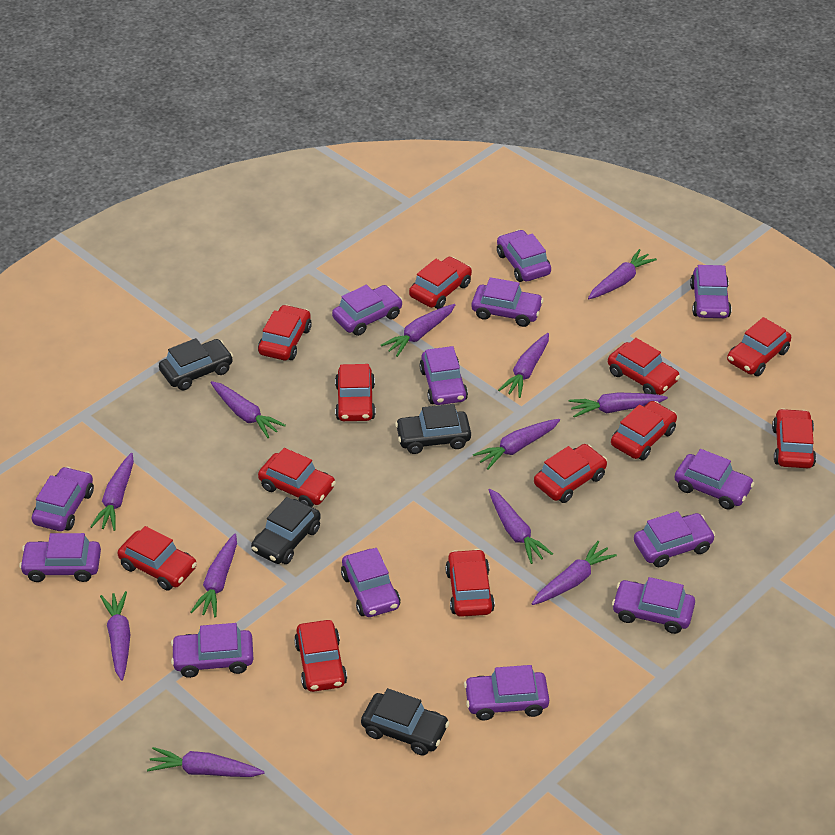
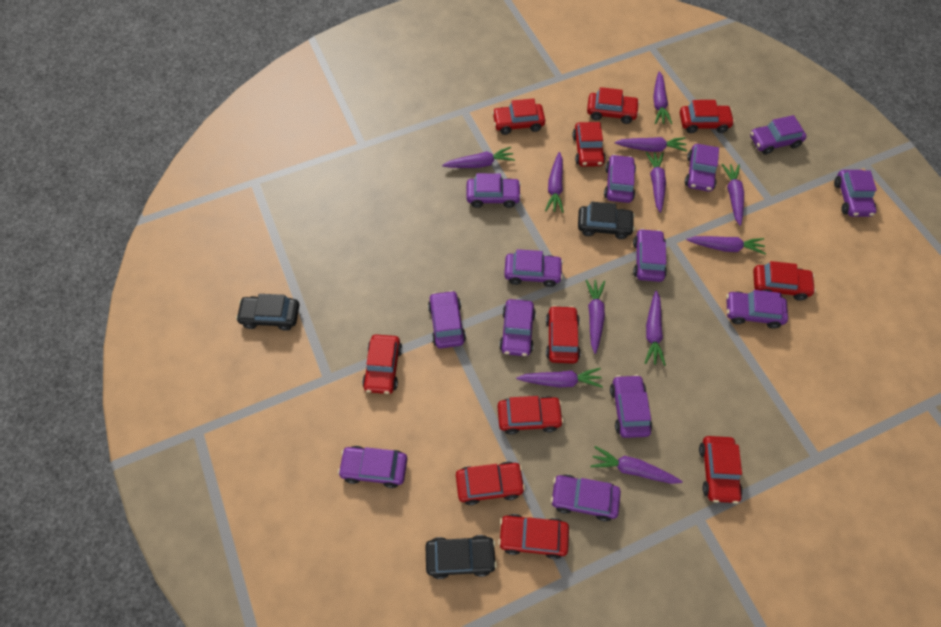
black car: [159,338,233,390] [251,497,321,564] [361,688,449,756] [395,404,471,454] = 4 -> [236,294,299,331] [426,535,497,579] [578,202,635,239] = 3
purple carrot: [90,453,134,531] [100,591,131,681] [147,747,265,777] [191,534,237,617] [211,381,286,438] [381,304,455,357] [473,419,560,470] [489,489,553,564] [498,333,549,398] [532,541,617,605] [569,392,668,417] [588,249,657,299] = 12 -> [442,147,515,168] [516,368,603,387] [545,152,564,213] [586,279,605,354] [590,446,682,484] [614,137,687,152] [645,290,666,366] [646,152,666,213] [653,71,672,124] [686,236,766,254] [721,164,744,226] = 11
red car: [118,526,197,590] [258,305,312,360] [258,448,336,507] [294,620,347,692] [335,364,376,421] [409,257,472,309] [445,549,495,617] [534,444,607,503] [608,338,680,395] [611,401,677,460] [727,317,791,376] [772,408,816,468] = 12 -> [362,335,402,394] [456,462,525,505] [492,98,545,135] [497,396,564,435] [498,514,569,559] [546,305,581,363] [572,122,606,167] [587,87,640,124] [680,100,735,133] [699,436,742,504] [753,261,816,301] = 11

